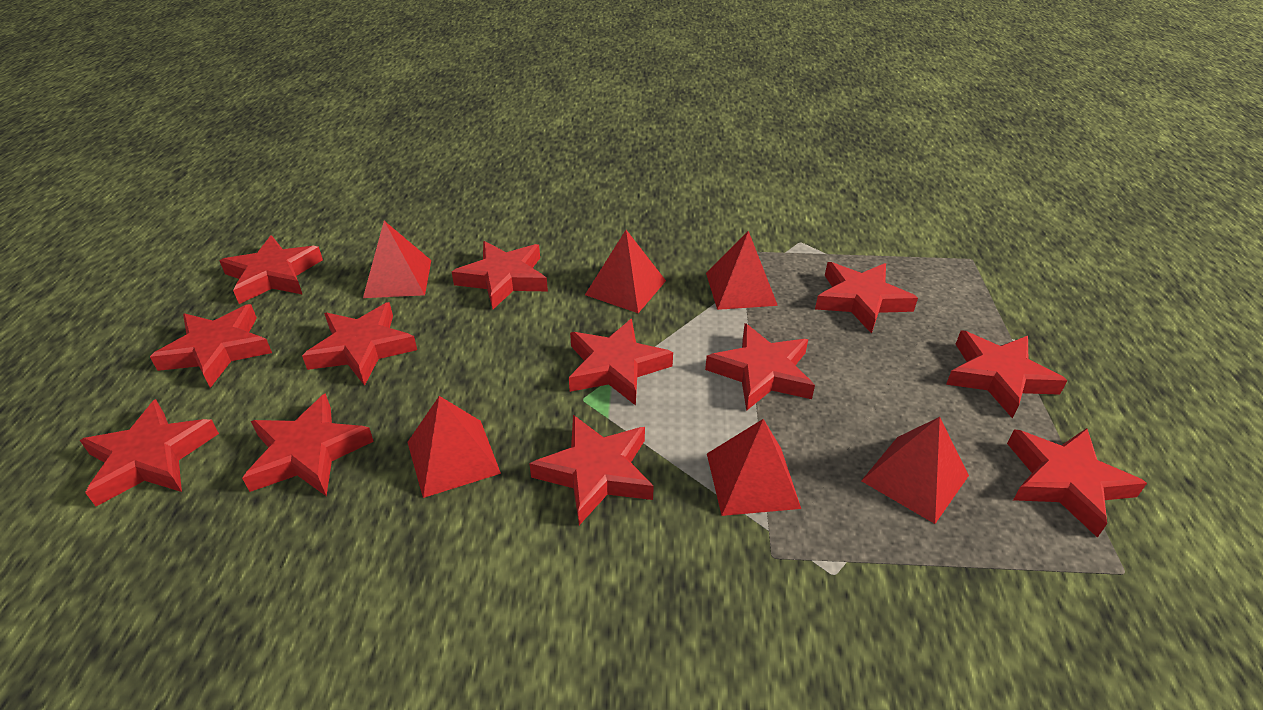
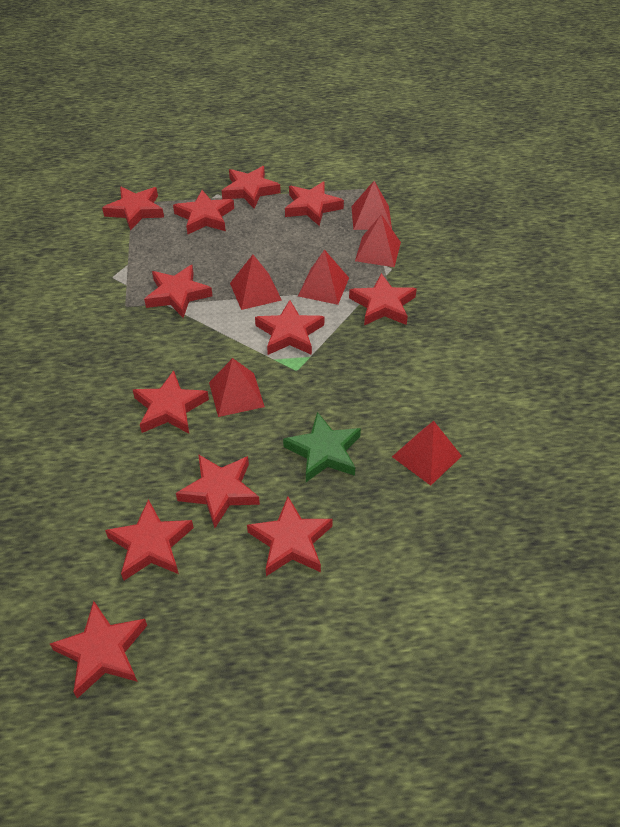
green star: none = 0 -> [283,412,361,482] = 1

